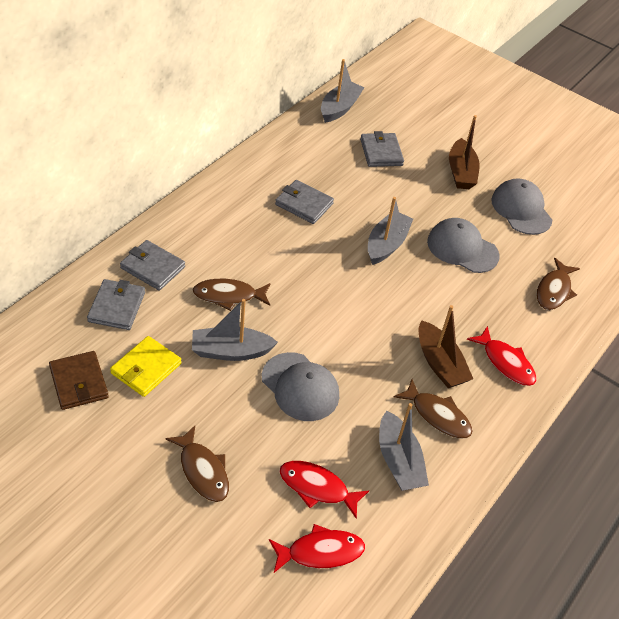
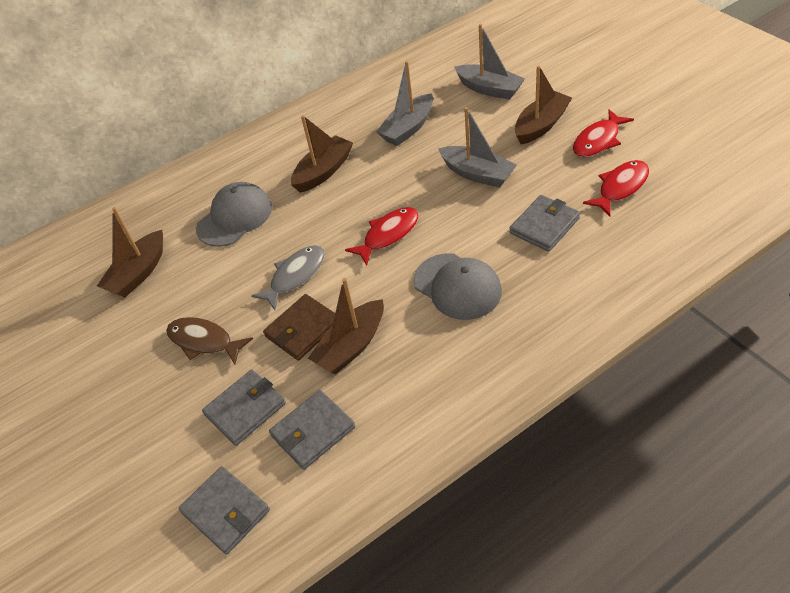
brown boat: [419,305,473,388] [449,115,480,189] = 2 -> [97,207,163,297] [291,115,353,193] [308,278,384,374] [515,65,572,144] = 4
brown fish: [166,426,229,502] [193,279,270,311] [394,379,473,438] [536,258,580,310] = 4 -> [166,317,253,365] = 1
grey boat: [192,299,278,361] [321,59,365,123] [368,197,413,265] [379,403,429,491] = 4 -> [376,61,433,146] [438,107,517,187] [454,24,525,100] = 3
grey cap: [262,352,339,421] [427,218,500,273] [491,178,552,235] = 3 -> [196,182,272,247] [414,253,502,320] = 2
grey fish: none = 0 -> [251,245,325,310] = 1
yellow wallet: [110,336,181,397] = 1 -> none = 0

